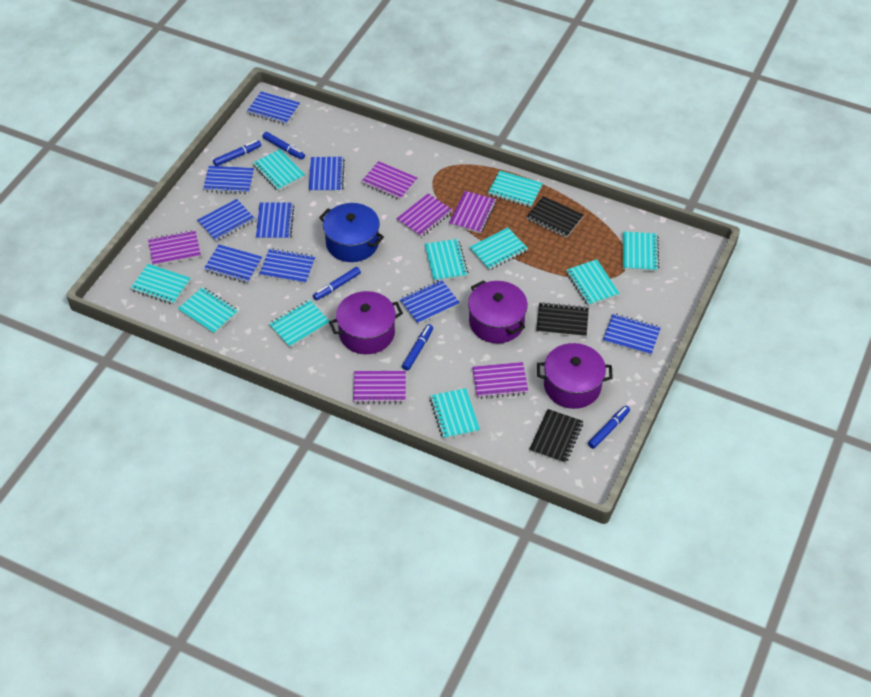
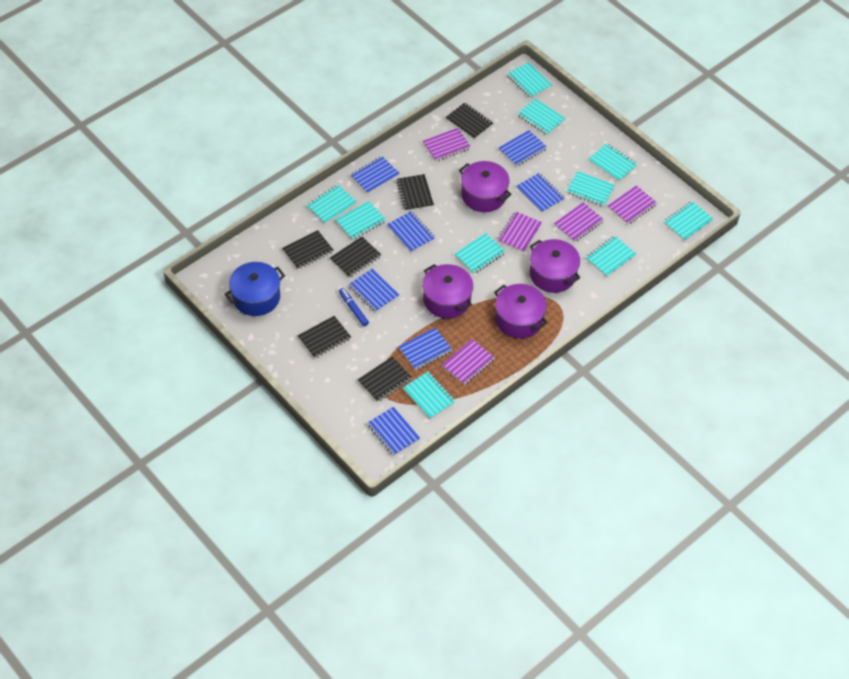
black notebook: [526,196,584,238] [529,409,583,464] [536,302,589,337] = 3 -> [282,230,333,270] [298,316,351,359] [330,237,381,278] [358,357,412,402] [396,174,434,211] [445,102,493,140] = 6
blue marker: [213,140,261,166] [263,132,305,160] [313,267,361,300] [402,324,433,371] [588,406,630,449] = 5 -> [339,288,369,326] = 1
blue notebook: [197,199,255,242] [203,166,254,194] [204,244,262,283] [247,91,300,125] [256,202,294,240] [259,248,316,284] [309,157,345,192] [400,279,460,324] [603,313,661,356] = 9 -> [349,269,399,312] [350,156,400,194] [367,407,420,456] [387,211,435,253] [398,328,452,370] [499,130,547,167] [517,173,565,213] = 7
purple notebook: [148,230,201,266] [353,371,406,404] [361,161,417,200] [396,193,452,237] [449,191,496,234] [472,362,529,399] = 6 -> [423,128,471,162] [442,339,495,385] [497,211,542,253] [554,202,604,242] [608,185,657,225] = 5
purple pot: [329,291,403,354] [468,280,528,344] [537,343,613,409] = 3 -> [422,264,473,319] [459,161,512,212] [494,284,548,339] [530,239,580,293] = 4

